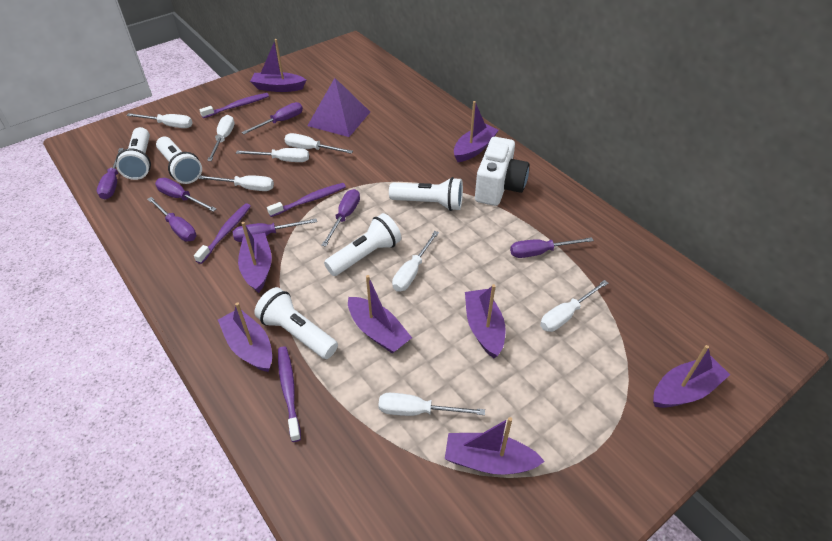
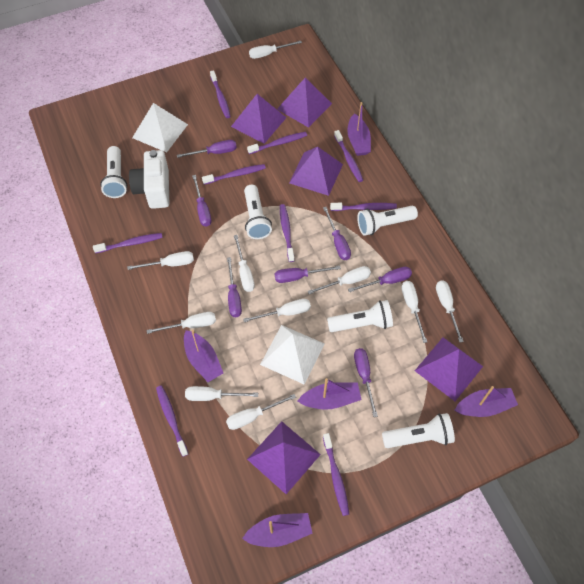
purple boat: [218,302,272,372] [238,222,272,293] [250,39,306,92] [348,275,412,353] [445,417,545,475] [454,101,499,162] [465,284,506,358] [653,345,730,408] = 8 -> [184,330,223,382] [242,513,313,547] [298,378,362,410] [347,102,371,156] [455,386,518,417] = 5
purple pyramid: [307,78,370,137] = 1 -> [231,94,286,144] [247,421,321,494] [277,78,332,128] [289,146,343,196] [415,337,483,401] = 5
purple toothbrush: [194,203,251,264] [199,93,269,118] [267,183,346,217] [278,346,301,442] = 4 -> [93,233,163,253] [156,385,188,457] [202,164,266,185] [210,70,231,118] [247,132,307,154] [280,204,295,262] [323,433,349,516] [330,203,397,211] [334,130,363,182] = 9
white pyramid: none = 0 -> [132,103,188,152] [260,325,325,384] = 2
white screwdriver: [126,113,193,128] [198,175,274,191] [207,115,235,161] [236,148,309,162] [284,133,353,154] [378,393,485,416] [392,231,439,292] [540,280,608,332] = 8 -> [127,251,194,270] [147,312,216,334] [185,386,258,401] [226,394,296,430] [234,235,255,292] [243,299,311,322] [249,41,302,59] [307,266,371,294] [401,281,427,343] [436,280,464,343] = 10

